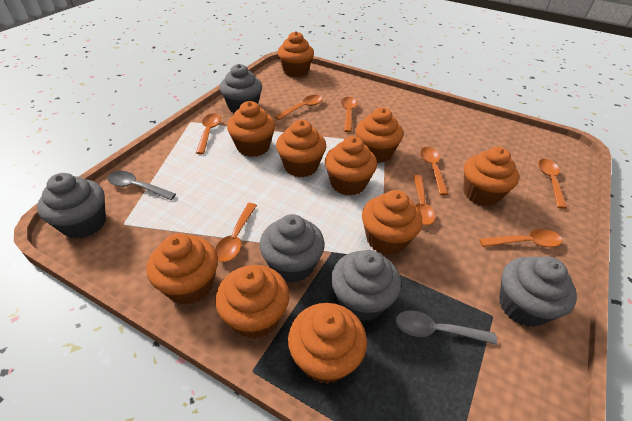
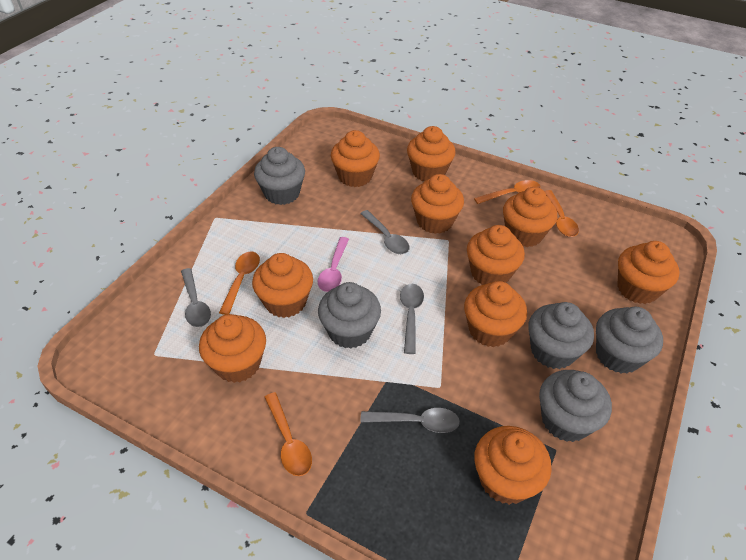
grey spoon: [107,171,176,200] [396,310,497,345] = 2 -> [181,268,211,327] [360,210,409,254] [360,408,460,433] [400,284,424,354] = 4
orange spoon: [196,113,221,154] [215,203,257,262] [275,95,323,120] [341,97,357,132] [413,175,435,225] [420,147,448,195] [479,229,562,247] [538,159,567,209] = 8 -> [219,252,260,315] [264,392,312,476] [474,180,540,204] [544,190,579,237] = 4
pink spoon: none = 0 -> [317,237,349,292] = 1

